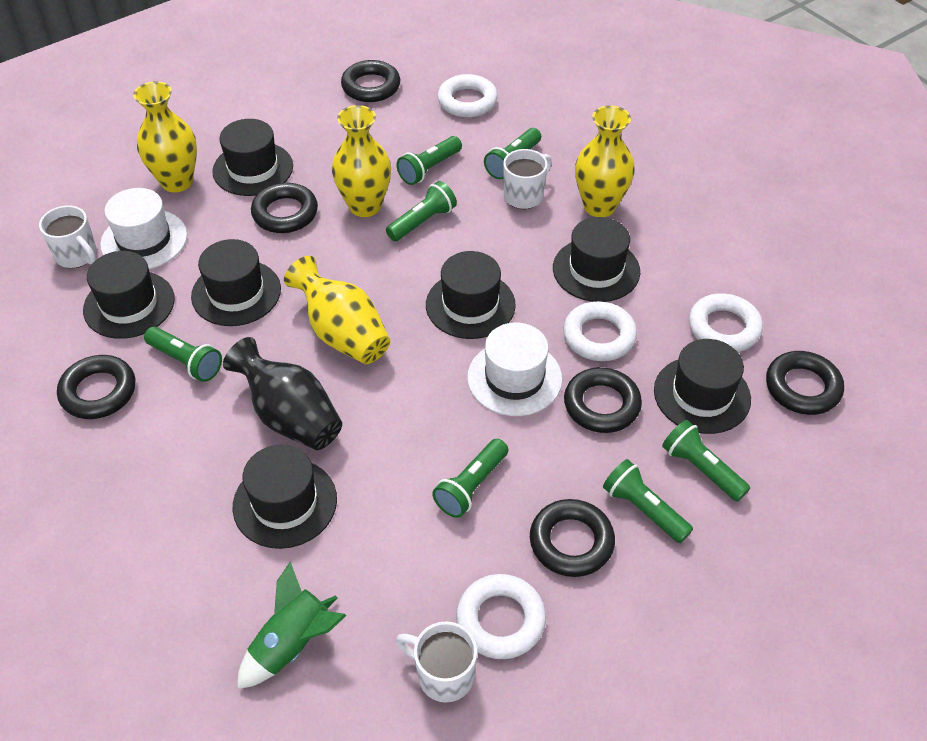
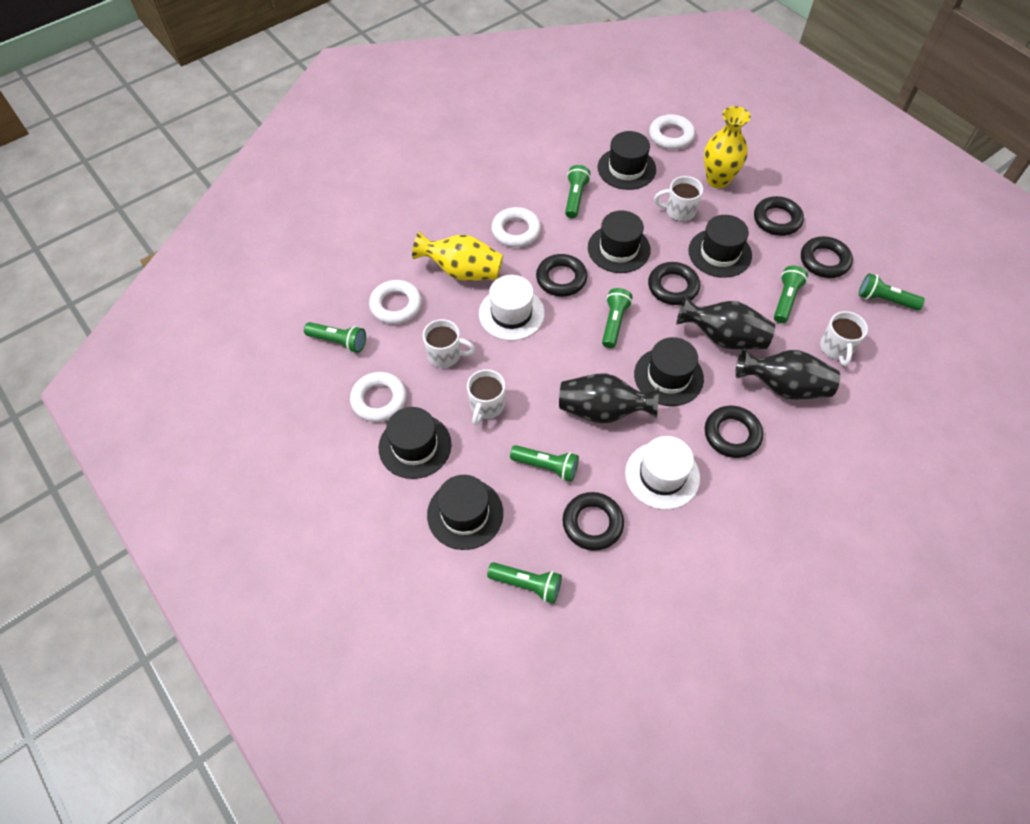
black hat: [83,251,175,339] [191,239,281,326] [212,119,293,196] [233,445,337,549] [426,251,516,339] [553,217,640,302] [654,339,751,434] = 7 -> [379,407,451,479] [427,475,503,550] [588,210,651,273] [598,131,656,190] [634,337,704,406] [688,215,752,278] = 6
black vase: [223,337,342,450] = 1 -> [559,373,660,424] [676,296,775,350] [735,348,840,400] = 3
green rocket: [237,562,347,689] = 1 -> none = 0
white mug: [39,205,97,268] [395,621,477,703] [503,149,552,209] = 3 -> [423,319,475,368] [467,369,505,426] [654,176,703,222] [820,311,868,366] = 4
yellow vase: [133,81,197,192] [284,256,390,364] [332,105,391,217] [575,105,635,217] = 4 -> [412,231,503,281] [704,106,751,188] = 2

